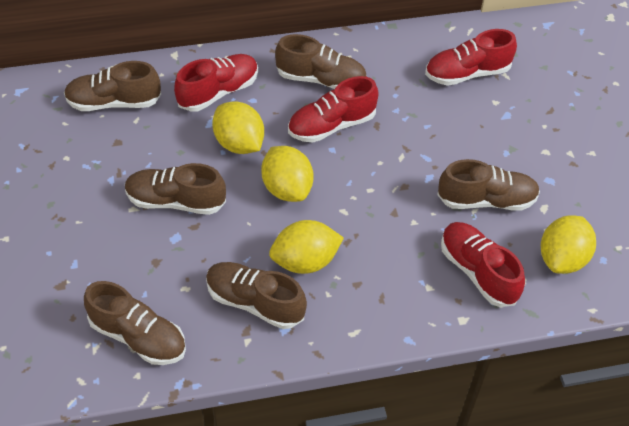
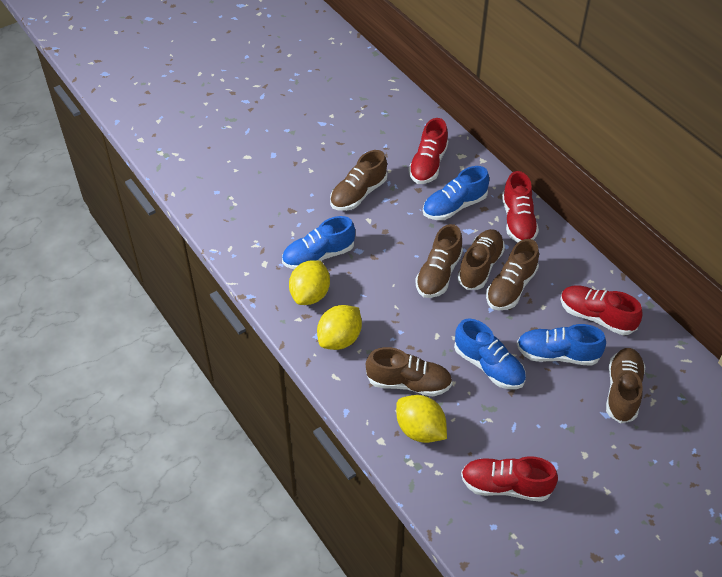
blue shoe: none = 0 -> [282,216,355,269] [423,166,489,220] [454,318,526,389] [517,324,606,366] = 4
yellow lemon: [212,101,264,154] [261,146,313,202] [269,220,344,274] [541,215,596,274] = 4 -> [289,260,330,305] [317,305,362,350] [396,395,447,443] = 3

